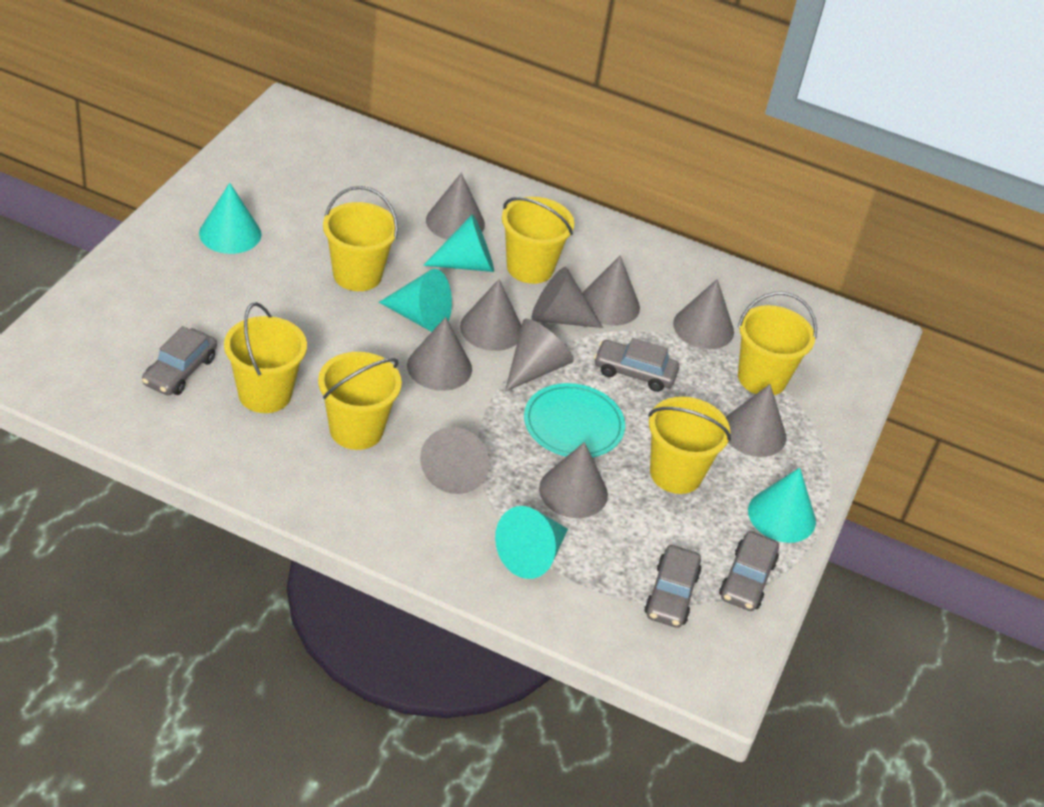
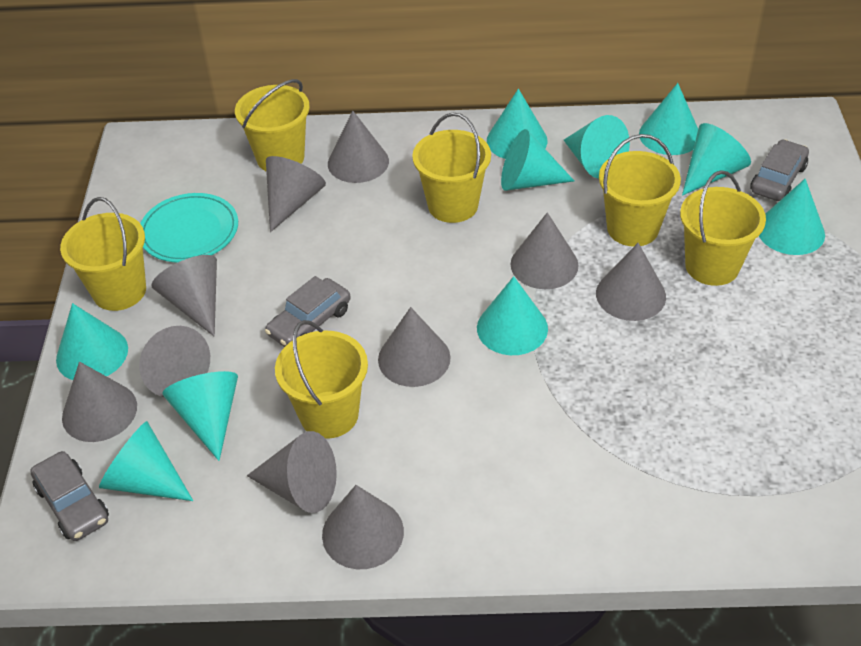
grey car: [142,326,217,395] [594,338,679,392] [644,545,702,628] [719,531,779,611] = 4 -> [30,451,109,541] [265,276,351,347] [750,139,809,201] = 3
turquoise cone: [199,183,261,254] [379,269,452,332] [423,214,494,272] [495,506,568,579] [748,468,816,543] = 5 -> [56,303,128,380] [99,421,193,501] [162,371,238,461] [477,276,548,355] [487,89,547,159] [501,129,574,191] [564,115,630,179] [639,83,698,155] [682,123,751,196] [759,179,825,255] = 10

